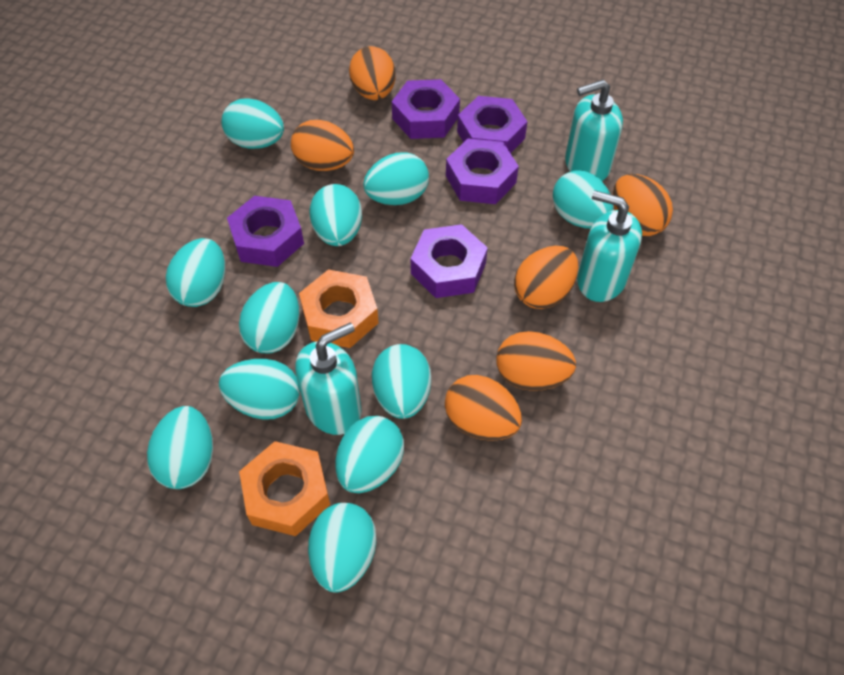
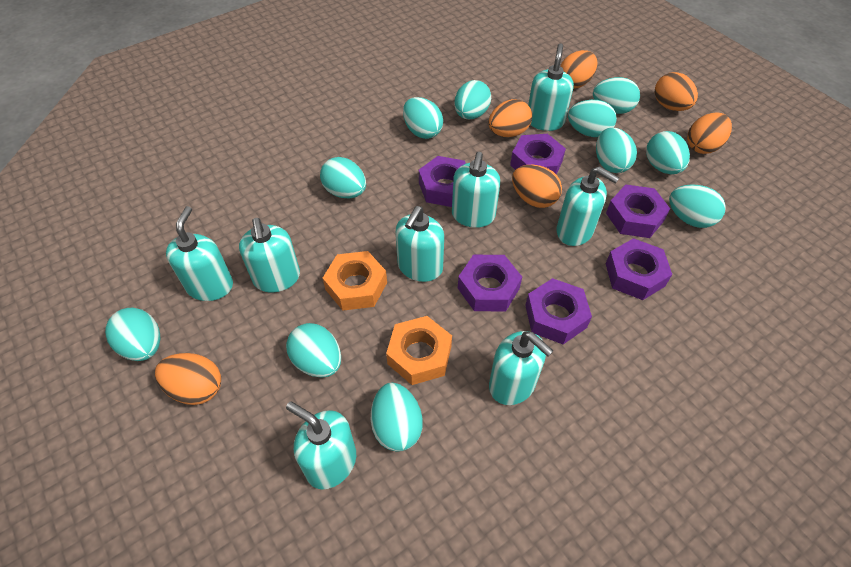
purple nut: [227,196,304,267] [392,79,460,139] [411,224,488,298] [446,138,519,204] [457,96,528,153] = 5 -> [419,156,466,207] [458,255,522,311] [510,134,566,175] [525,278,592,344] [606,185,670,238] [606,238,672,300] = 6
turquoise soap dispenser: [295,322,362,435] [565,80,623,181] [577,190,642,302] = 3 -> [166,206,233,301] [239,218,300,293] [286,401,356,489] [396,206,444,282] [452,152,500,228] [489,331,554,405] [528,43,574,131] [556,166,619,246] = 8

